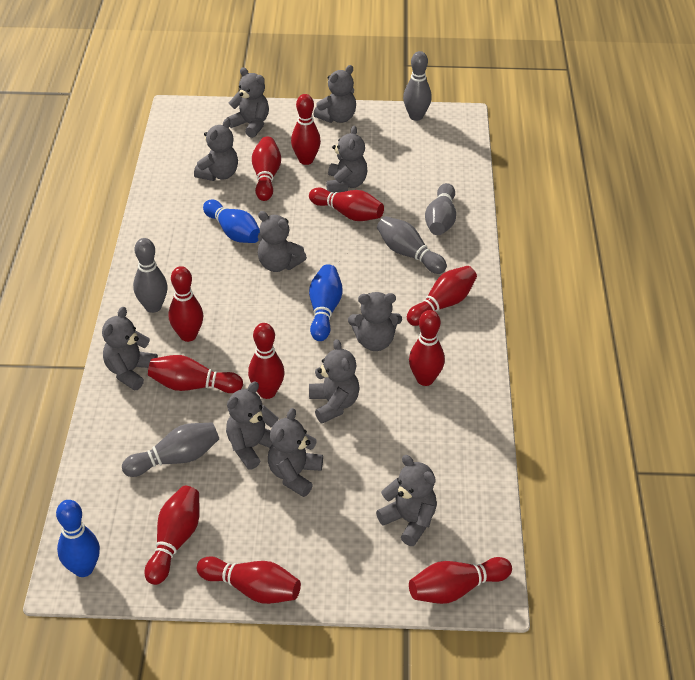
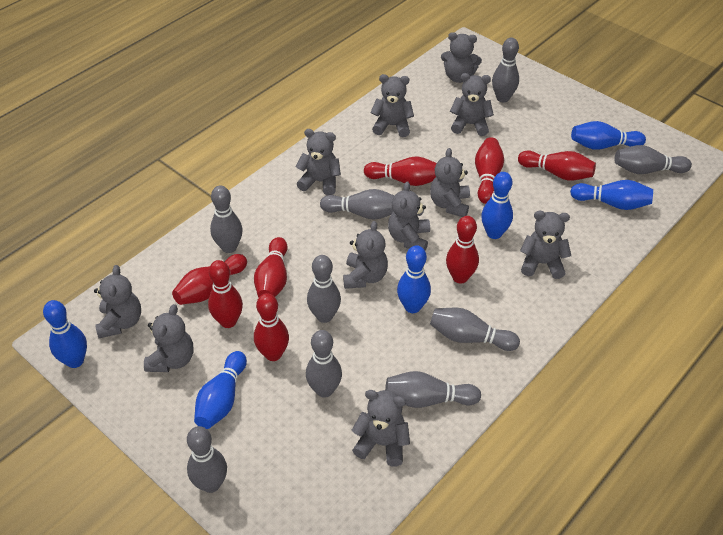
blue bowling pin: [56,500,100,577] [203,200,260,243] [309,264,343,341] = 3 -> [43,300,87,368] [194,351,247,429] [397,245,431,313] [481,172,513,239] [570,180,653,210] [571,121,646,150] = 6
grey bowling pin: [122,422,219,477] [133,238,168,313] [377,216,447,274] [403,51,432,121] [425,183,456,235] = 5 -> [187,426,227,493] [210,185,242,253] [306,330,342,398] [307,255,341,323] [320,189,394,220] [385,371,481,408] [430,308,520,351] [492,38,519,102] [614,145,692,174] = 9
red bowling pin: [145,486,200,585] [148,355,243,393] [169,266,203,342] [197,556,301,604] [248,323,284,399] [252,137,281,201] [291,94,321,165] [309,187,384,221] [407,266,477,326] [409,310,445,386] [409,557,512,604] = 11 -> [172,254,247,305] [208,260,243,328] [254,237,288,298] [254,293,289,361] [364,156,436,186] [446,216,479,284] [475,137,504,204] [518,151,596,180] = 8

